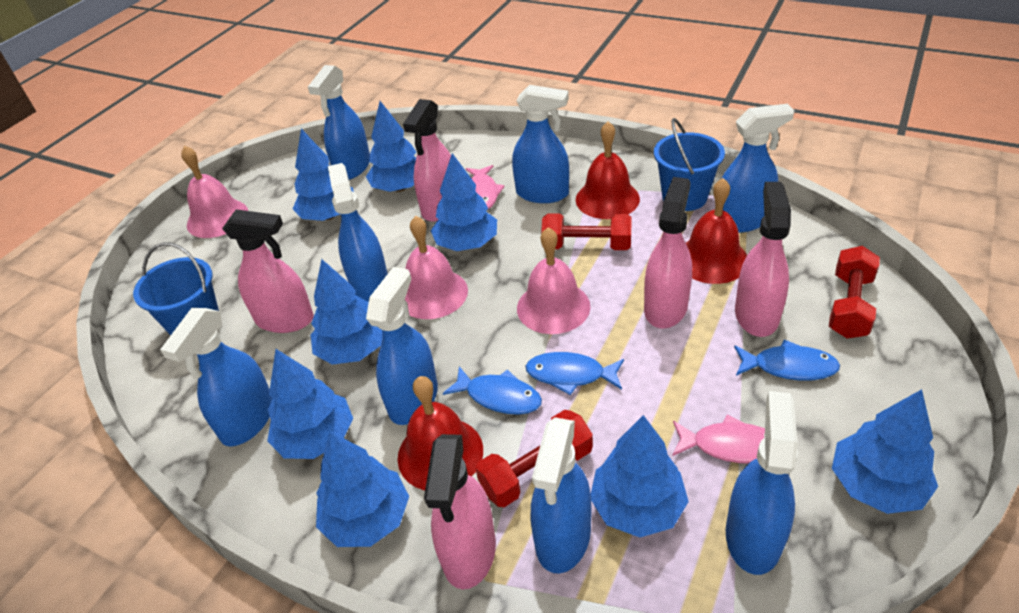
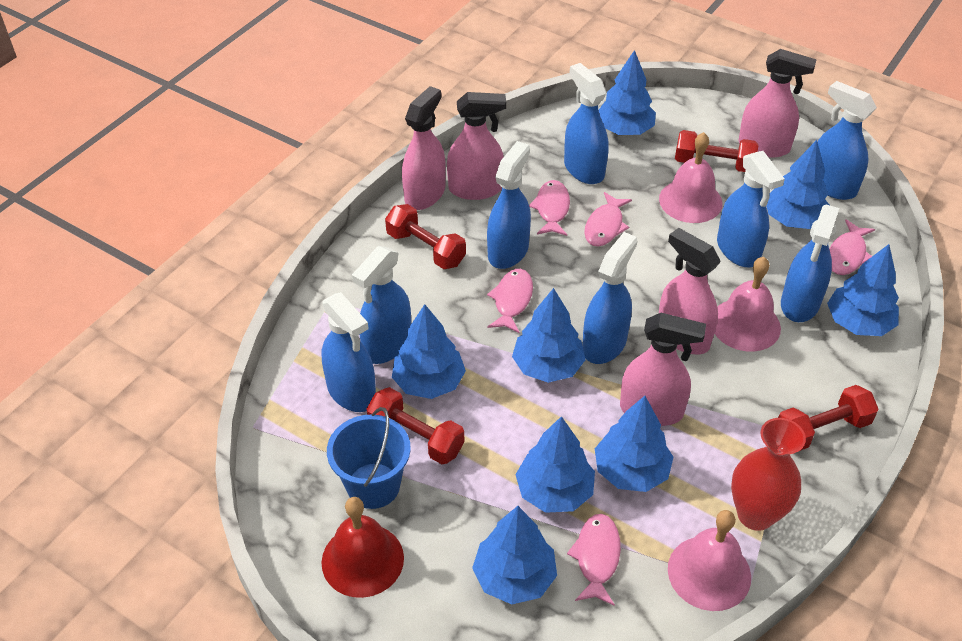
blue bucket: [133,242,219,335] [654,118,725,211] = 2 -> [327,407,411,509] = 1
blue fish: [443,366,542,415] [525,352,624,395] [734,339,840,381] = 3 -> none = 0
pink fish: [466,165,505,210] [672,415,765,463] = 2 -> [487,269,533,334] [529,180,570,236] [567,514,621,606] [584,192,632,246] [829,219,875,275] = 5
red bell: [398,376,483,490] [576,121,640,219] [686,178,747,284] = 3 -> [321,497,404,598] = 1
red dumbbell: [476,410,593,507] [541,214,632,250] [829,246,880,339] = 3 -> [367,387,464,464] [385,204,466,269] [675,130,758,172] [778,385,878,451] = 4
red vase: none = 0 -> [731,418,806,531] = 1

